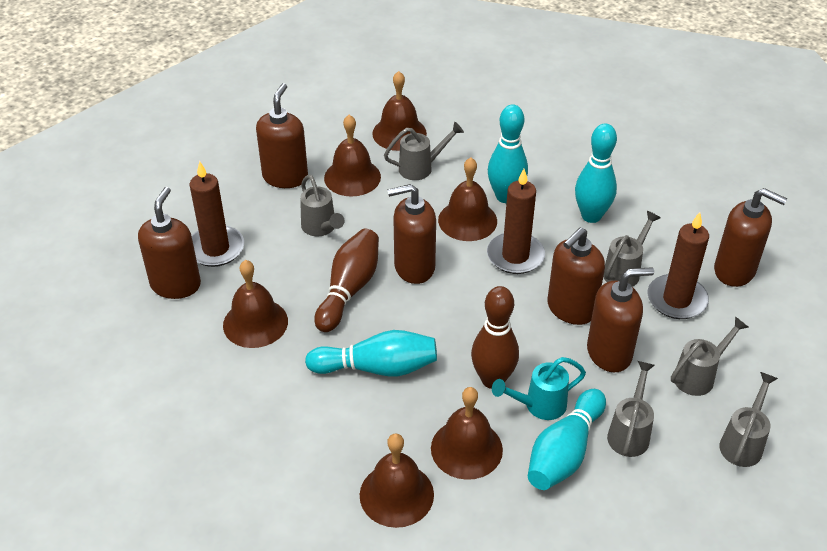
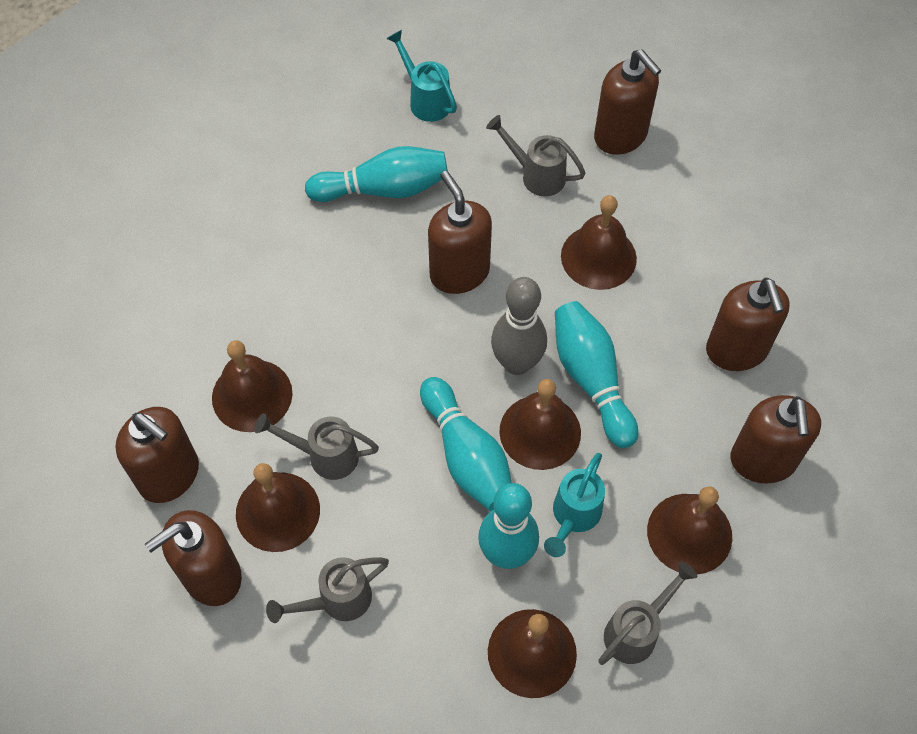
brown bowling pin: [314,229,379,332] [471,286,519,389] = 2 -> none = 0
brown candle: [190,161,244,267] [487,169,545,274] [648,212,709,319] = 3 -> none = 0
grey bowling pin: none = 0 -> [491,277,547,375] = 1
grey watering can: [300,175,345,236] [384,122,464,180] [603,211,661,287] [607,361,655,457] [671,316,748,396] [719,372,778,467] = 6 -> [254,413,379,480] [266,557,389,623] [486,115,586,197] [598,562,697,665] = 4
turquoise watering can: [492,357,586,420] = 1 -> [386,30,457,122] [544,453,605,557] = 2

